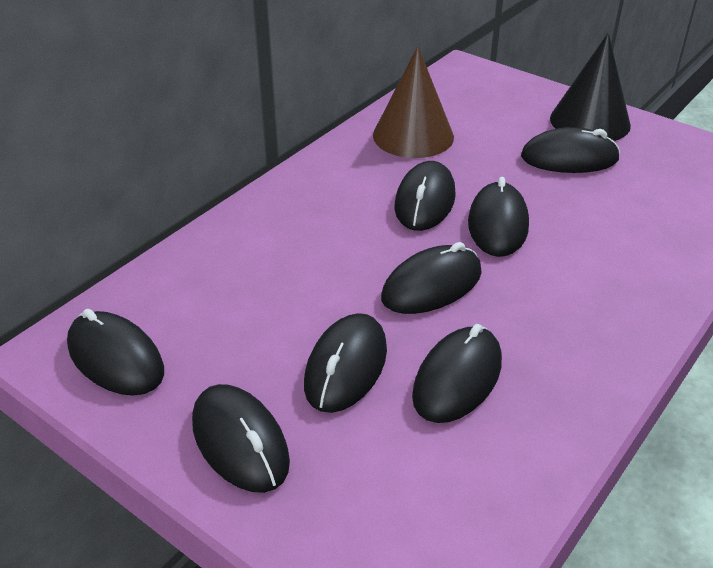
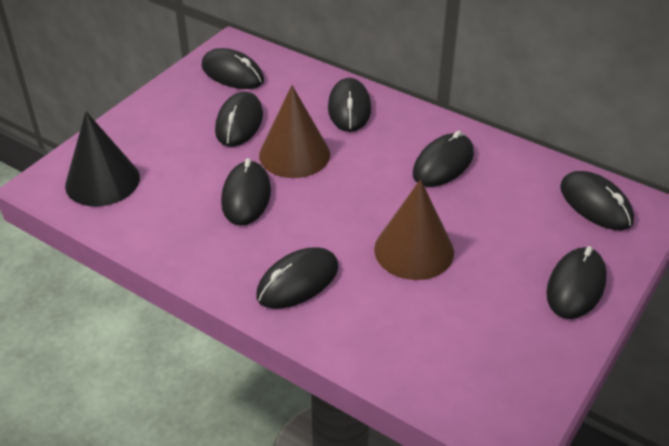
brown cone: [373,46,454,158] = 1 -> [259,85,330,178] [374,179,454,280] = 2

